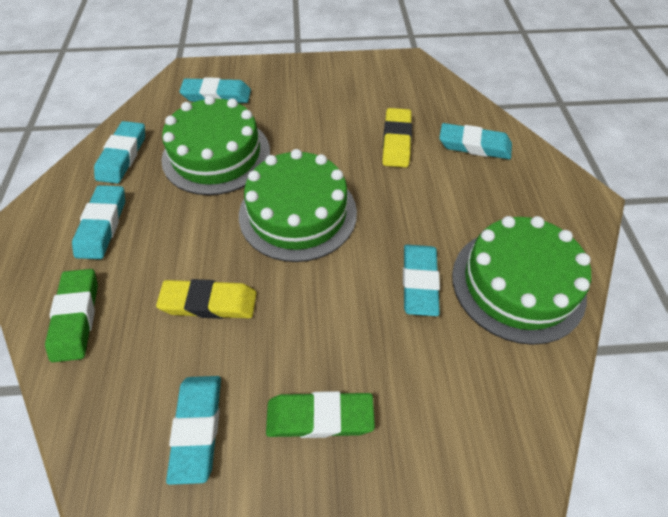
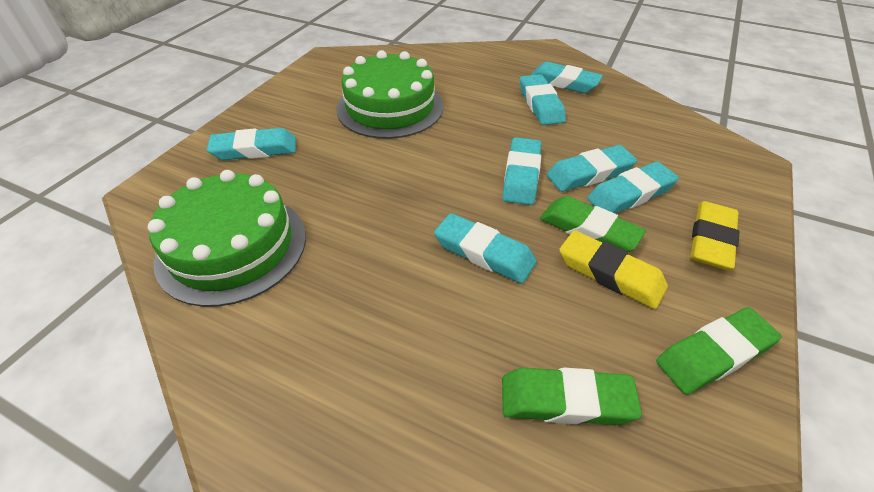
green cake: [161,95,270,195] [239,149,357,262] [452,216,591,345] = 3 -> [148,170,306,307] [337,50,443,139] = 2
green eraser: [45,269,98,362] [266,391,375,438] = 2 -> [502,368,642,425] [540,196,646,252] [656,307,781,395] = 3
turquoise eraser: [72,185,125,259] [94,121,145,184] [166,376,221,485] [179,77,251,103] [403,245,440,316] [439,123,512,159] = 6 -> [207,128,296,160] [434,213,537,284] [502,137,541,205] [520,74,566,125] [531,61,603,93] [546,145,637,192] [587,162,679,214] = 7

